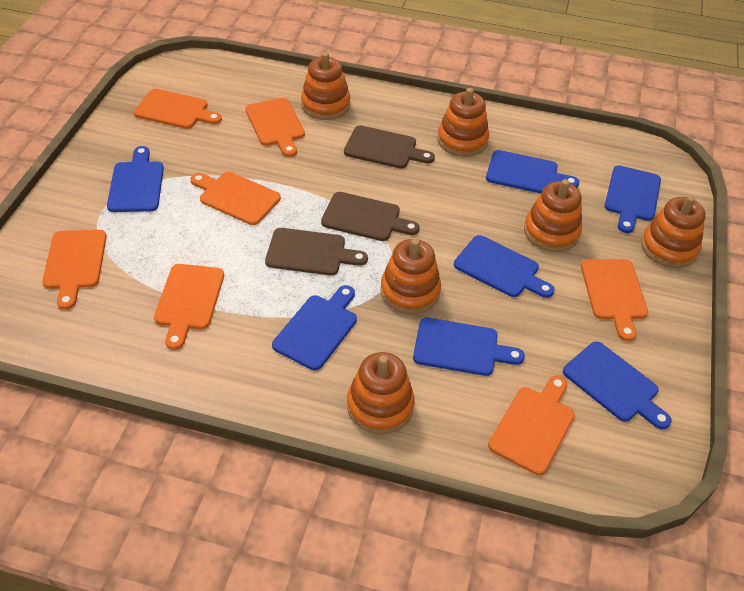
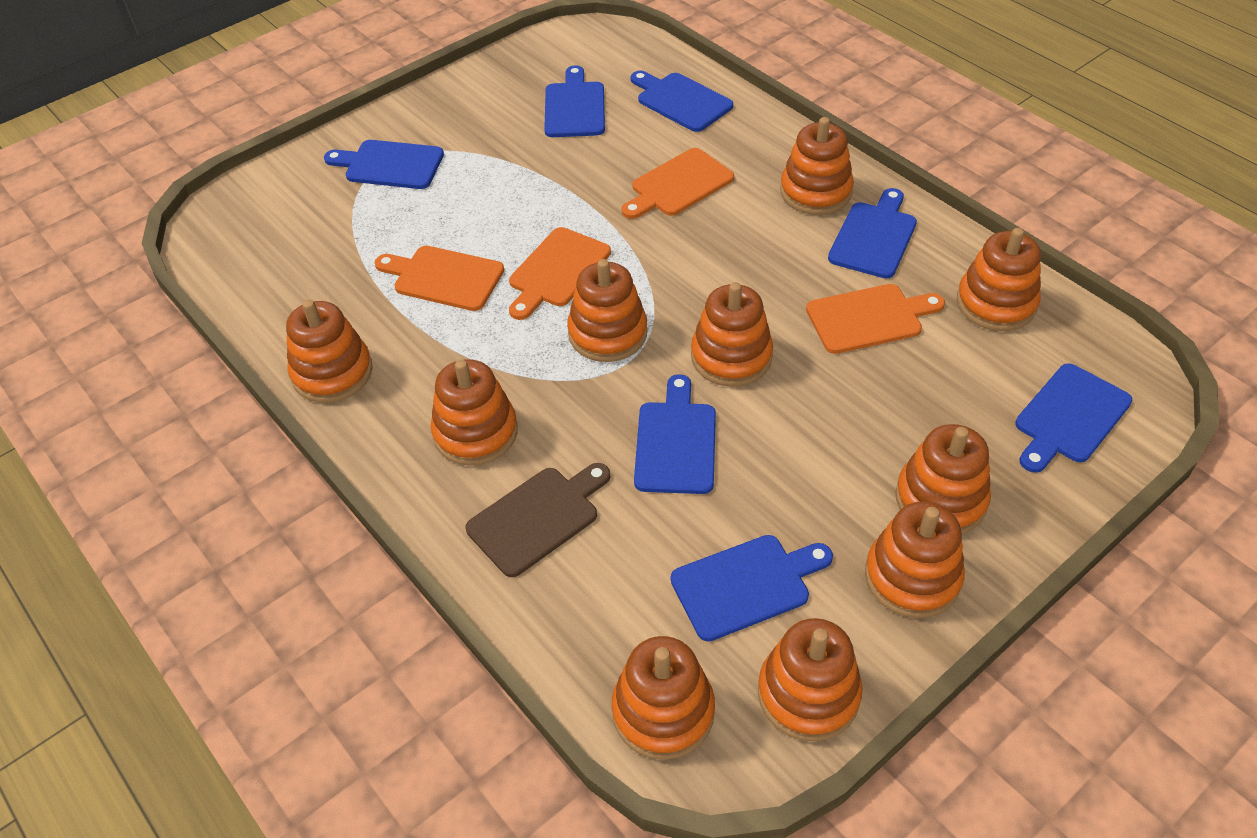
brown cutting board: [265,228,368,276] [321,192,420,241] [344,125,435,169] = 3 -> [466,463,610,577] = 1
orange cutting board: [42,230,107,310] [134,89,222,129] [154,264,224,350] [190,172,281,225] [245,98,305,157] [488,375,575,475] [581,259,648,341] = 7 -> [375,246,504,311] [509,227,611,320] [622,148,734,219] [806,284,945,354] = 4
orange stacking toy: [301,52,350,120] [347,352,414,434] [380,239,441,314] [437,88,489,157] [524,179,582,252] [641,195,706,268] = 6 -> [286,299,373,403] [430,359,518,466] [567,259,648,362] [612,636,715,760] [691,282,773,387] [758,618,863,742] [780,117,854,215] [865,501,965,618] [896,424,991,534] [956,228,1041,331] = 10

